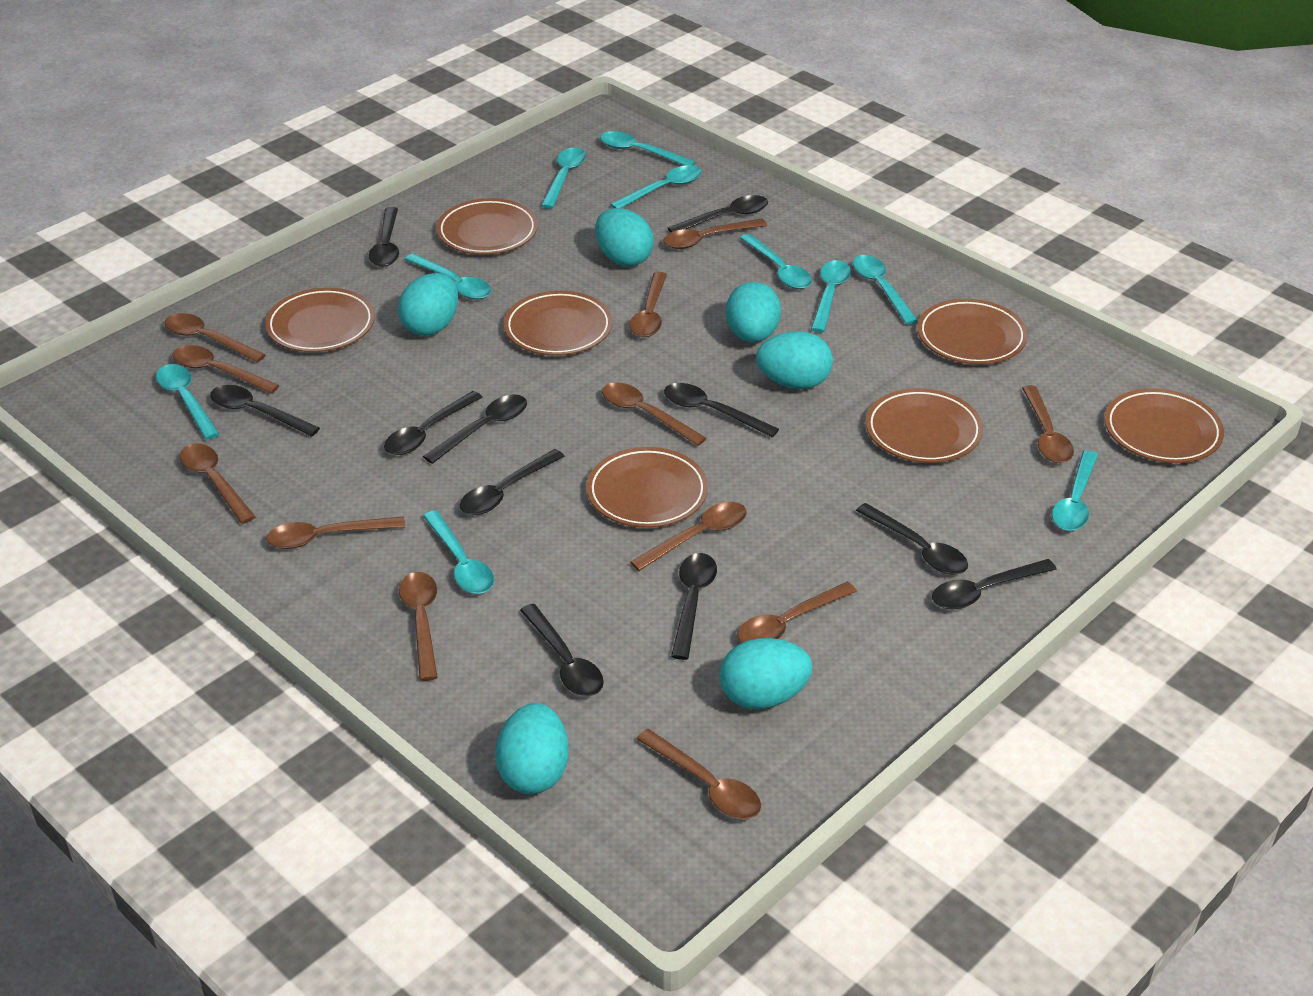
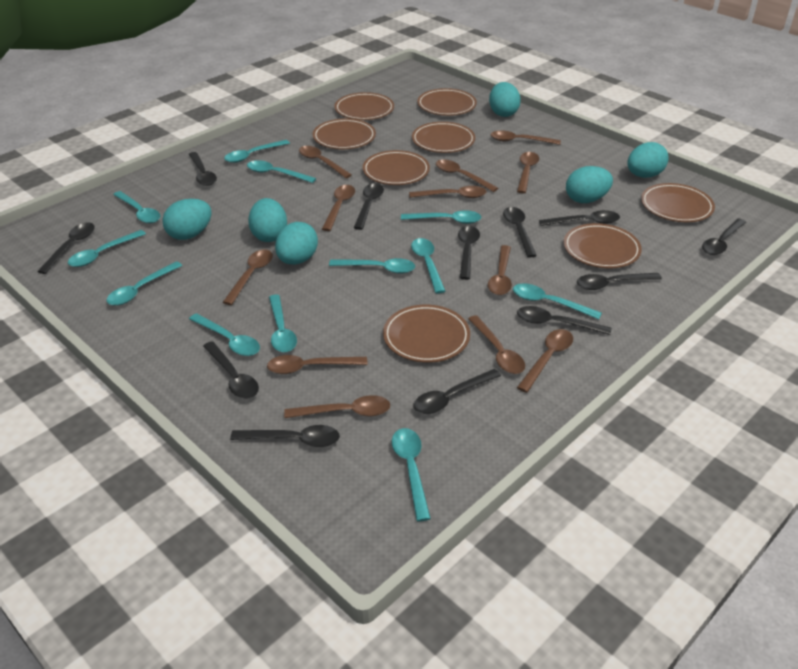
black spoon: [210,385,320,437] [369,207,399,267] [384,391,482,455] [423,394,527,464] [460,449,564,515] [520,603,604,696] [664,383,779,438] [668,195,768,233] [671,553,717,660] [856,503,968,575] [932,559,1057,610] = 11 -> [37,222,95,274] [189,152,217,186] [203,341,259,399] [230,425,340,447] [354,183,384,230] [414,369,501,414] [458,226,480,280] [503,207,537,257] [517,306,611,335] [539,210,620,226] [577,273,662,290] [702,218,746,255] = 12
brown plate: [265,288,375,352] [436,198,538,255] [504,291,612,356] [587,447,708,528] [866,388,983,463] [917,299,1028,364] [1105,388,1224,463] = 7 -> [313,119,376,149] [334,92,394,120] [363,150,430,185] [383,305,470,363] [412,122,475,153] [417,88,477,116] [564,223,642,268] [641,183,715,222] = 8
turquoise spoon: [156,364,219,440] [405,253,492,300] [423,510,494,594] [541,147,586,209] [600,131,696,166] [610,165,702,208] [740,234,812,289] [811,260,851,332] [853,255,918,325] [1052,450,1098,531] = 10 -> [68,230,146,267] [107,261,183,306] [113,191,161,223] [189,313,260,356] [224,140,290,163] [247,160,316,183] [269,295,297,352] [329,258,415,274] [392,428,431,521] [401,210,481,224] [411,238,445,293] [513,283,602,319] = 12

